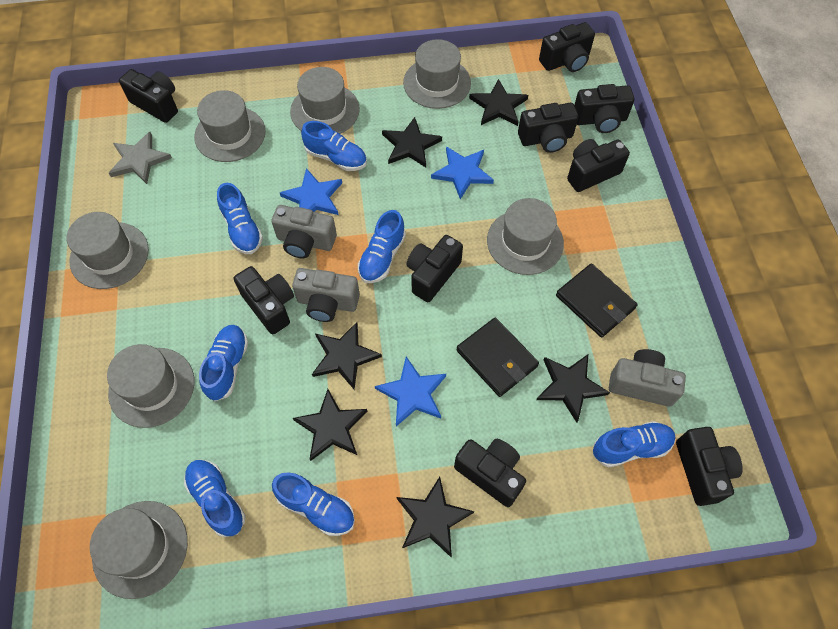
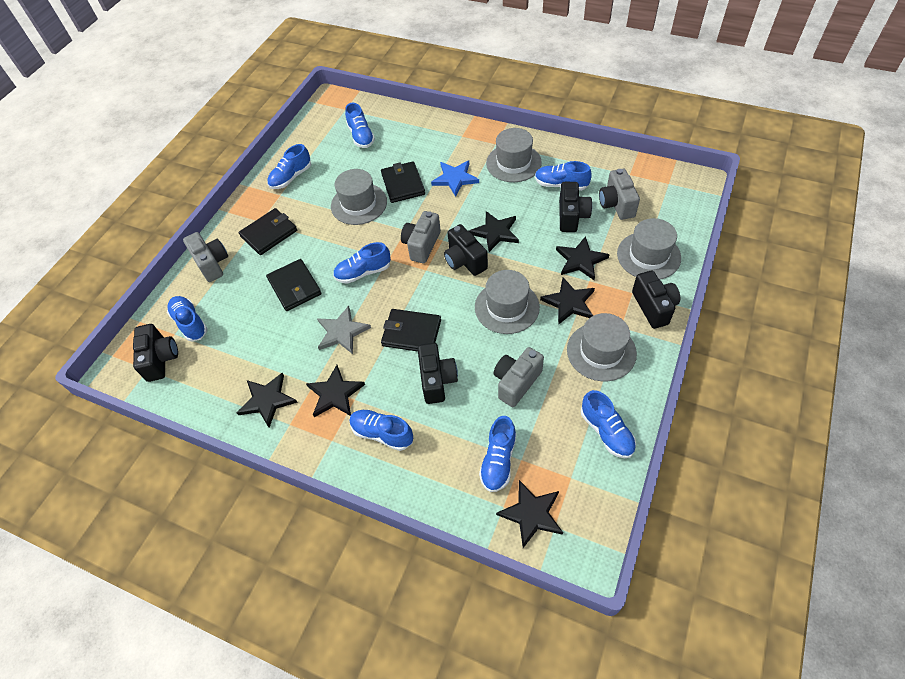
black camera: [119,69,178,123] [234,266,294,335] [407,235,463,302] [454,439,526,507] [518,103,579,153] [539,22,595,72] [567,139,630,192] [574,84,634,133] [676,427,743,506] = 9 -> [133,324,178,382] [417,343,458,404] [444,224,488,276] [559,182,592,232] [632,271,680,329] = 5
black wallet: [456,318,539,397] [556,263,638,338] = 2 -> [239,208,297,255] [266,259,322,311] [381,161,425,203] [381,309,441,352] = 4
blue shoe: [184,459,246,537] [199,325,248,401] [217,183,263,254] [272,472,355,536] [301,121,367,171] [358,210,406,283] [593,421,676,467] = 7 -> [167,296,208,342] [267,144,311,189] [333,242,391,284] [345,103,375,148] [349,410,413,451] [479,416,516,492] [535,161,592,191] [581,390,636,458] = 8
blue star: [280,168,342,215] [375,357,446,426] [431,147,494,199] = 3 -> [431,161,479,197] = 1
grey camera: [271,205,337,258] [292,268,360,322] [609,349,686,407] = 3 -> [183,232,228,282] [401,211,441,263] [494,347,544,407] [599,169,640,220] = 4
grey hat: [67,212,149,289] [90,501,188,599] [107,344,194,428] [194,90,266,162] [290,67,360,134] [403,39,471,109] [487,198,564,275] = 7 -> [331,169,387,225] [475,270,540,334] [486,128,542,182] [567,313,637,381] [617,218,681,280] = 5

